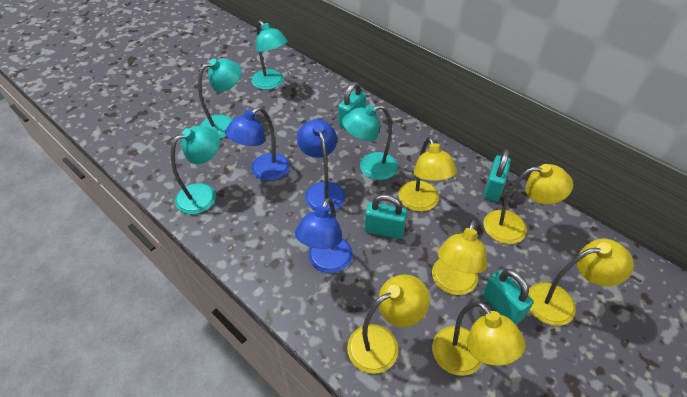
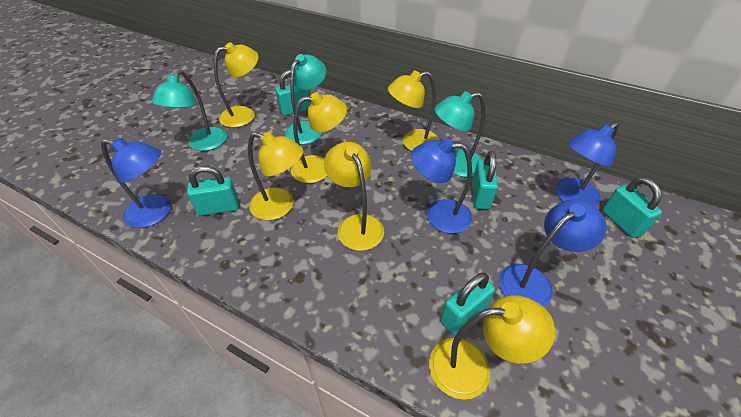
blue lamp: [225,107,290,181] [295,197,353,273] [297,119,345,212] = 3 -> [101,138,171,228] [411,138,472,234] [499,199,607,307] [555,122,619,206] = 4
turquoise lamp: [171,126,220,214] [198,59,242,138] [251,20,288,90] [342,105,398,180] = 4 -> [152,70,227,151] [285,54,326,144] [434,91,485,177] = 3
turquoise padlock: [338,82,366,128] [365,194,407,239] [482,269,533,325] [483,149,511,202] = 4 -> [187,166,239,216] [276,69,311,116] [440,272,495,335] [472,151,498,209] [602,177,662,238] = 5

